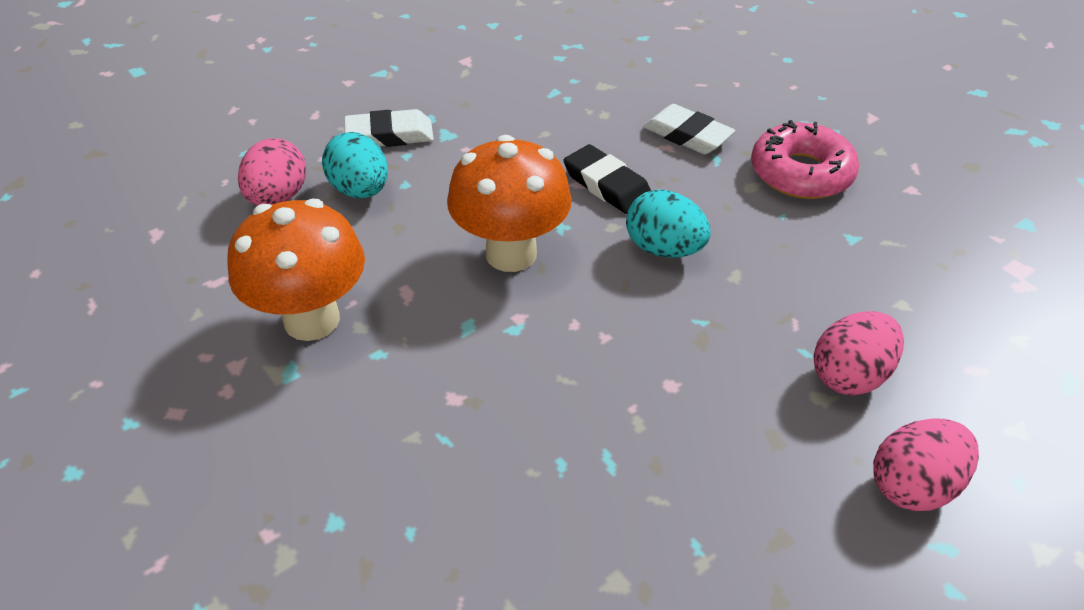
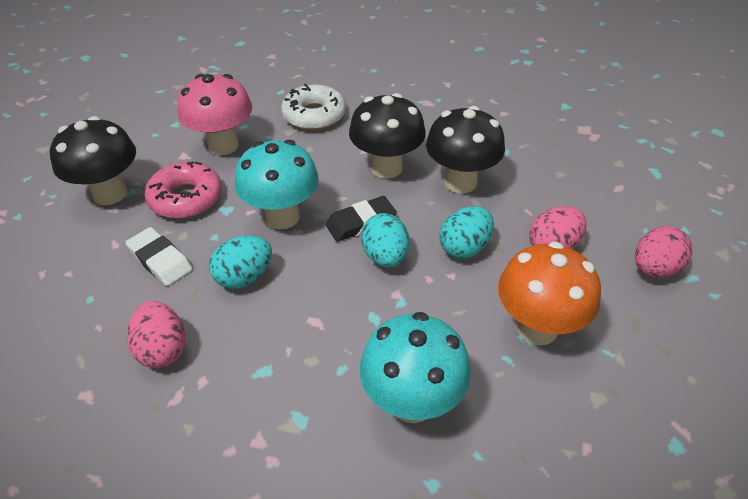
black mushroom: none = 0 -> [50,116,136,205] [349,93,426,179] [426,106,505,193] = 3
orange mushroom: [228,198,365,341] [447,135,572,272] = 2 -> [498,242,601,345] = 1
pink mushroom: none = 0 -> [177,74,252,155] = 1
turquoise egg: [322,132,388,198] [626,189,711,258] = 2 -> [209,236,272,289] [361,213,409,268] [439,206,494,259] = 3
turquoise mushroom: none = 0 -> [235,140,319,230] [360,312,471,423] = 2
white donut: none = 0 -> [281,84,346,130] = 1
white eraser: [344,109,434,147] [643,104,735,154] = 2 -> [125,227,193,286] = 1

